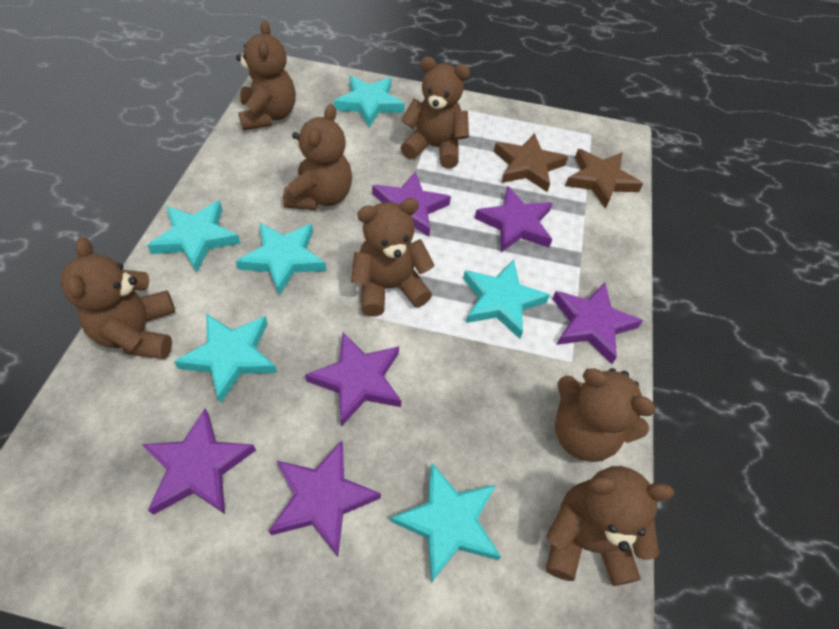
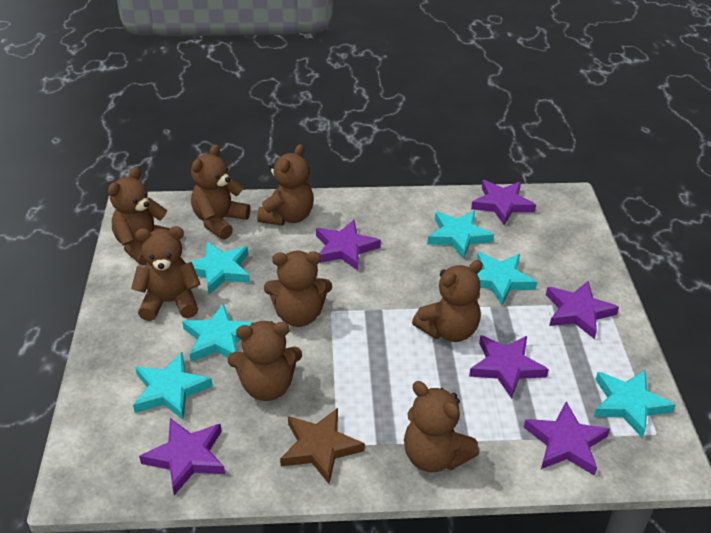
brown star: [494,133,568,192] [565,149,643,209] = 2 -> [280,408,365,484] = 1
brown teddy bear: [61,237,175,359] [236,21,296,131] [283,104,352,210] [351,198,435,317] [401,57,470,169] [546,466,674,586] [555,368,655,462] = 7 -> [108,167,170,265] [131,226,200,321] [191,144,251,239] [228,321,302,401] [257,144,314,226] [264,251,332,327] [404,381,479,472] [412,260,483,342] = 8

